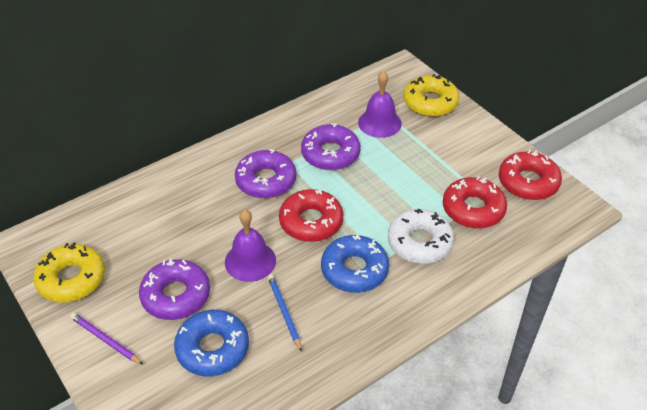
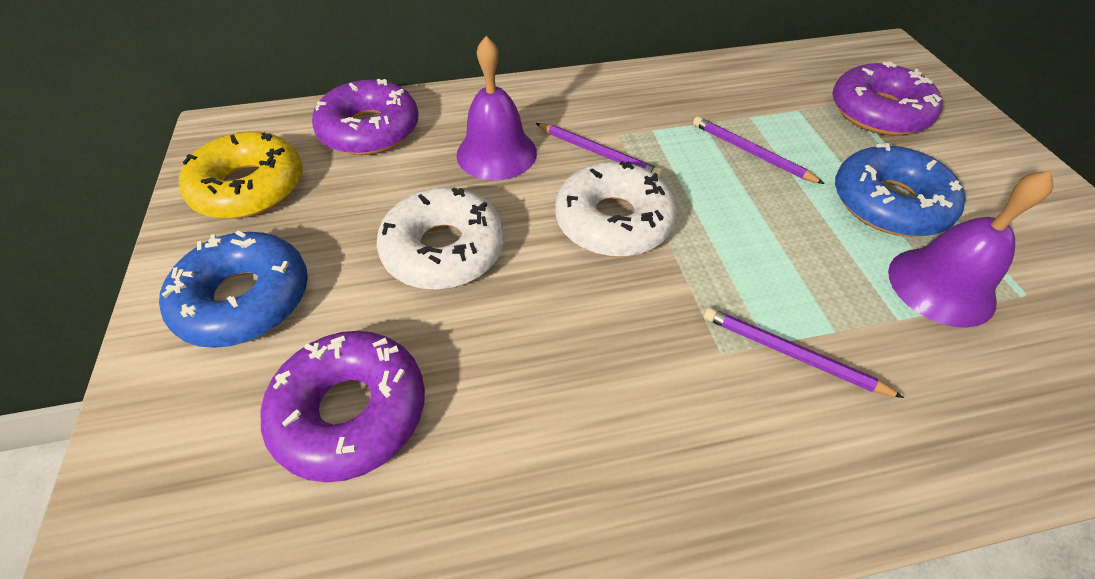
blue pencil: [268,274,302,352] = 1 -> none = 0
purple pencil: [70,313,143,365] = 1 -> [536,123,662,177] [693,116,824,184] [703,307,904,398] = 3
red donut: [279,189,343,242] [443,176,507,228] [499,150,562,200] = 3 -> none = 0
white donut: [388,209,454,264] = 1 -> [377,187,504,290] [555,161,677,257] = 2
yellow donut: [33,242,105,302] [403,74,459,117] = 2 -> [179,131,303,219] = 1

